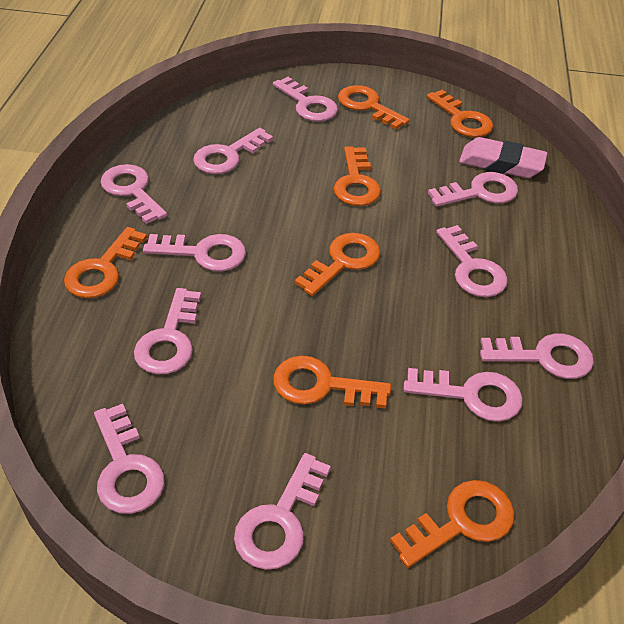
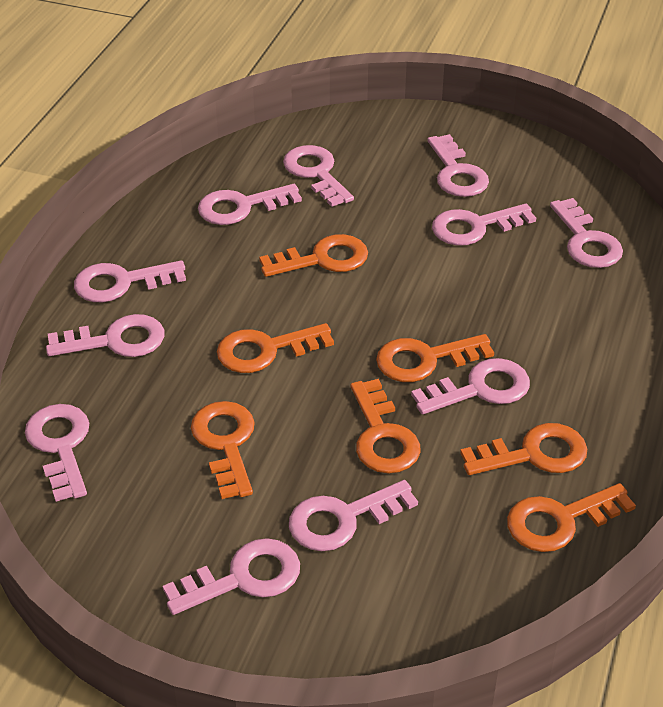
pink eraser: [459,137,547,178] = 1 -> none = 0

